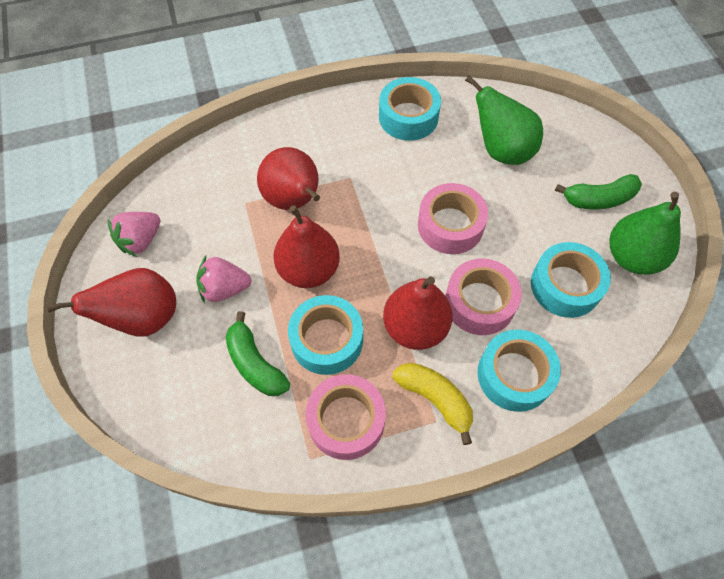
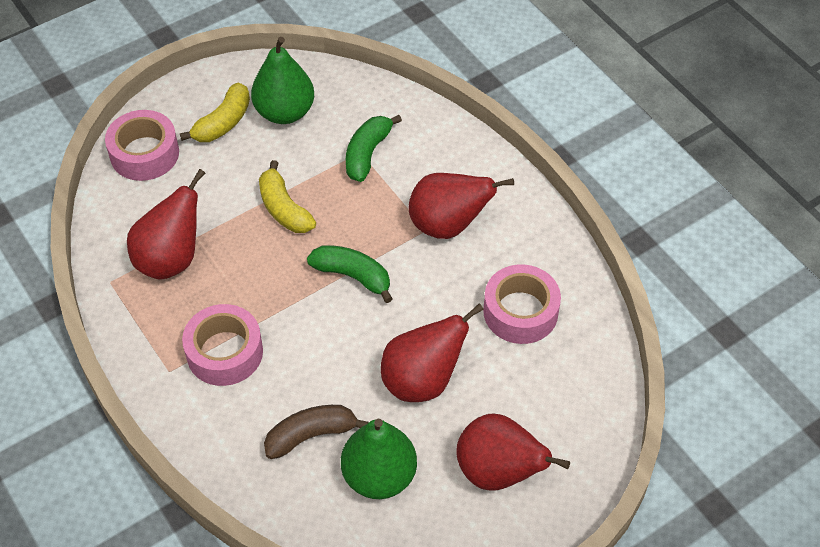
brown banana: none = 0 -> [264,405,369,459] = 1
pink strawberry: [108,212,160,257] [196,256,252,304] = 2 -> none = 0
turquoise tape: [288,295,363,375] [379,77,441,141] [478,329,561,412] [531,242,611,318] = 4 -> none = 0
yellow banana: [392,363,473,445] = 1 -> [180,82,250,142] [259,160,316,233] = 2

